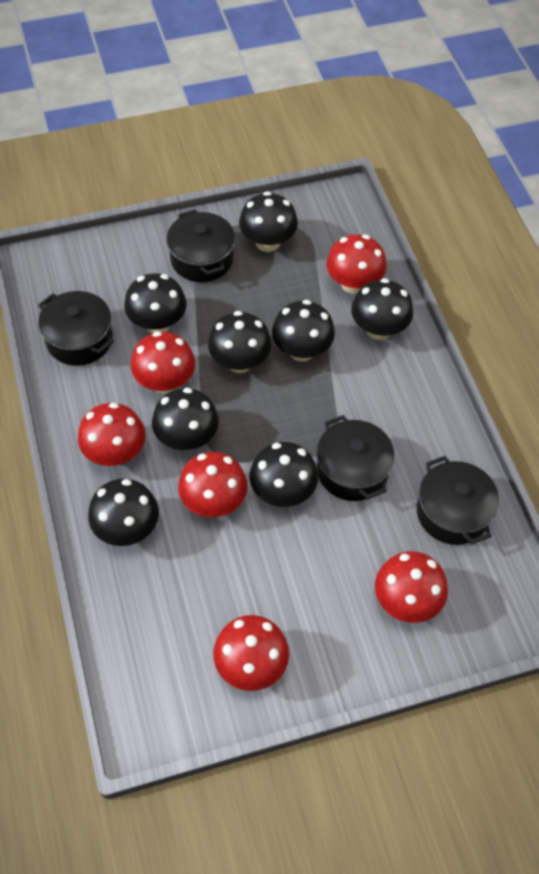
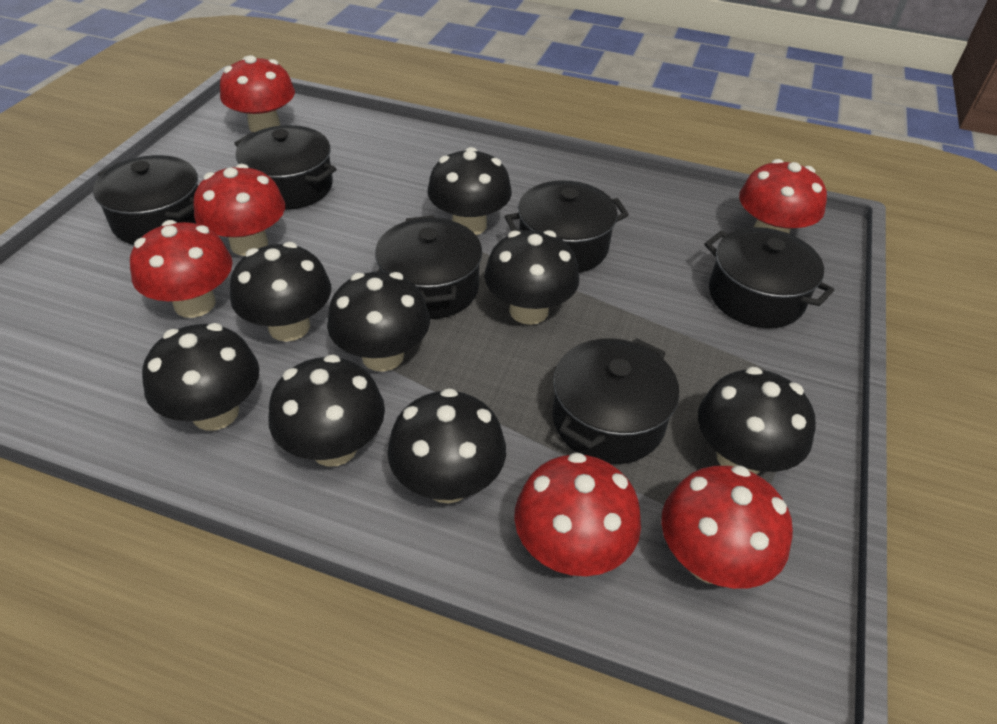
black pot: [38,291,114,366] [167,209,235,282] [316,415,395,501] [417,456,499,545] = 4 -> [93,155,198,245] [234,125,336,210] [375,216,483,319] [505,180,629,273] [552,338,679,464] [704,227,834,328] = 6

